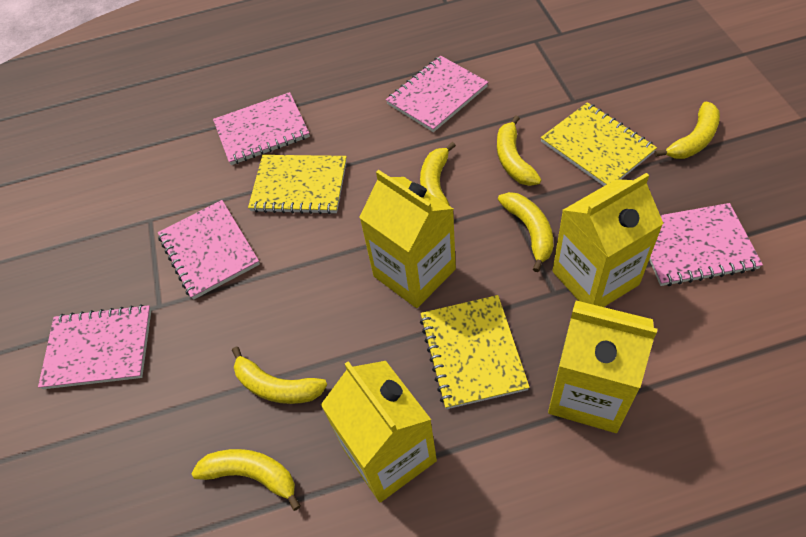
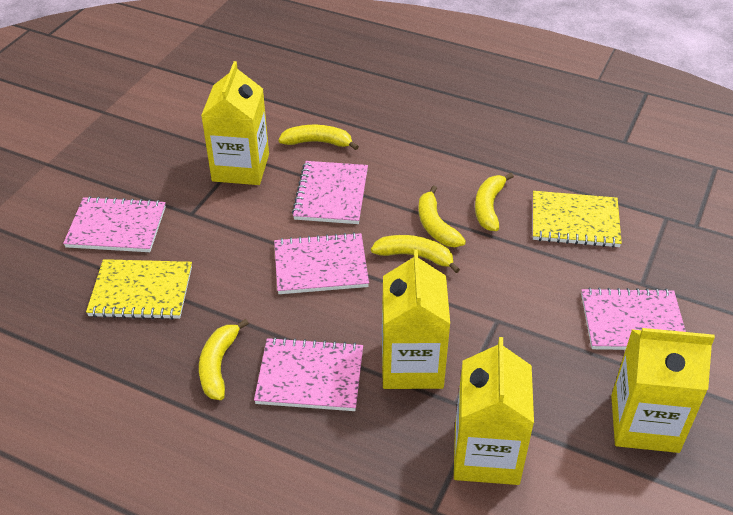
yellow banana: [192,449,301,511] [232,347,327,404] [420,142,456,206] [497,115,541,186] [498,192,553,272] [655,102,720,159] = 6 -> [199,319,249,400] [279,125,359,150] [371,235,460,273] [418,185,466,247] [475,173,514,231] = 5
yellow notebook: [248,155,347,214] [420,295,530,409] [541,102,657,186] = 3 -> [86,259,192,320] [533,191,622,248] = 2

